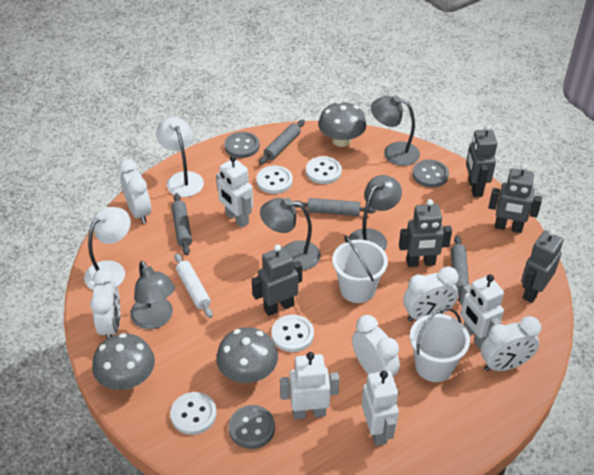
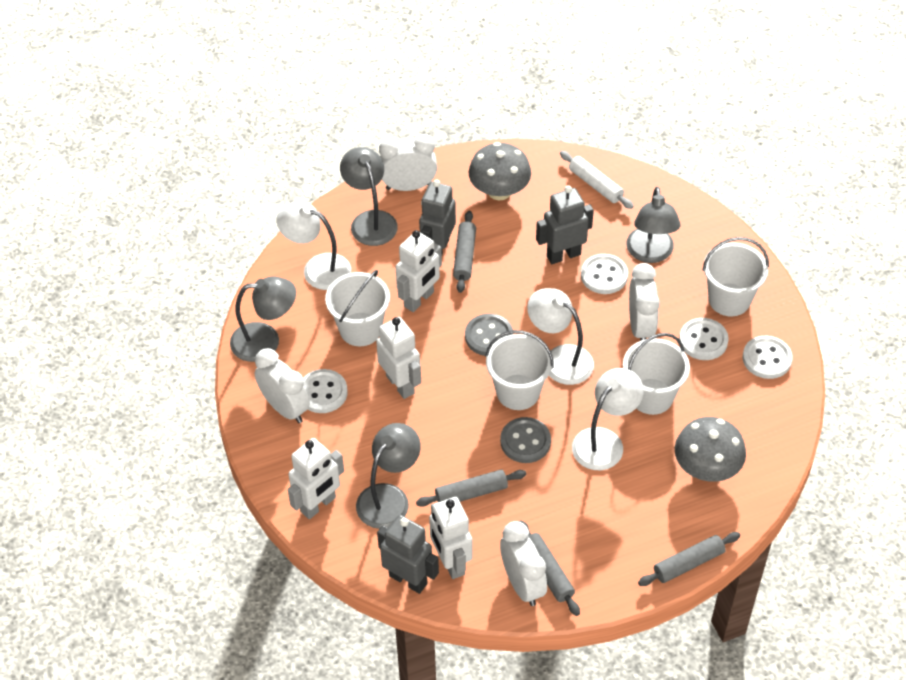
grey button: [224,132,259,158] [229,405,275,449] [412,159,449,188] = 3 -> [465,314,513,356] [500,417,551,463] = 2
grey mushroom: [92,333,155,390] [216,327,278,383] [318,101,367,147] = 3 -> [469,142,531,200] [675,417,746,482] = 2
grey robot: [252,244,302,316] [399,199,452,267] [466,125,497,197] [488,164,542,233] [521,229,563,303] = 5 -> [377,515,439,594] [419,180,456,255] [536,185,594,264] = 3
white bucket: [332,235,388,303] [410,308,470,382] = 2 -> [325,270,390,346] [485,330,554,410] [623,333,690,415] [703,237,769,316] = 4
white clock: [90,269,120,339] [119,159,151,224] [352,315,400,376] [403,267,459,322] [481,316,541,371] = 5 -> [255,348,310,423] [379,134,437,191] [500,521,547,606] [629,263,660,341] = 4
white lamp: [84,207,131,290] [156,117,204,197] = 2 -> [276,201,351,290] [527,288,594,385] [572,368,644,470] = 3

